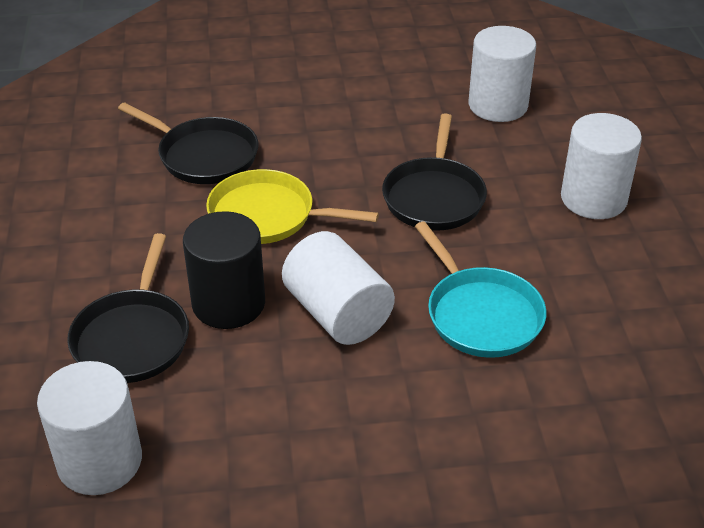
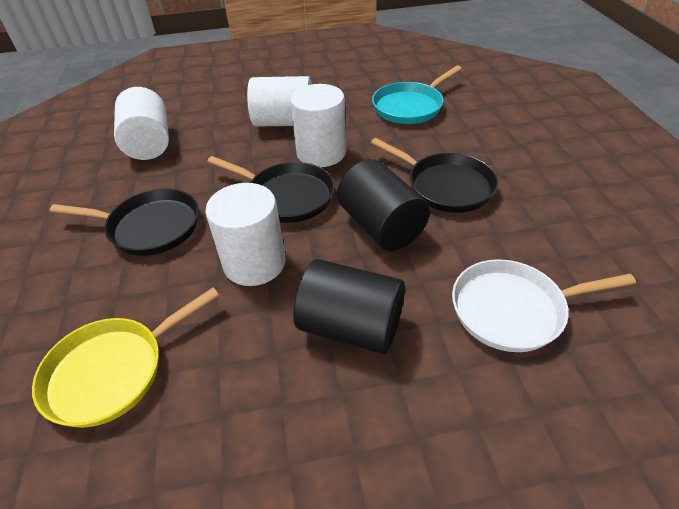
black cylinder: [183,211,265,329] = 1 -> [293,259,405,354] [337,159,430,251] = 2
white pan: none = 0 -> [452,259,636,352] = 1

